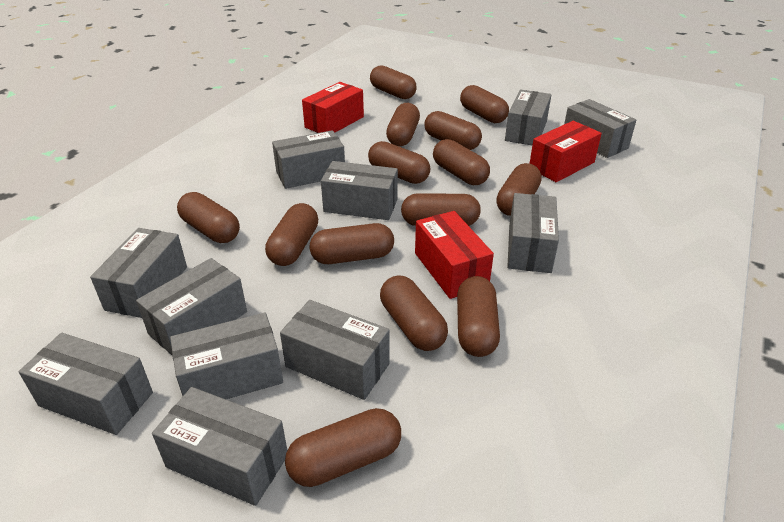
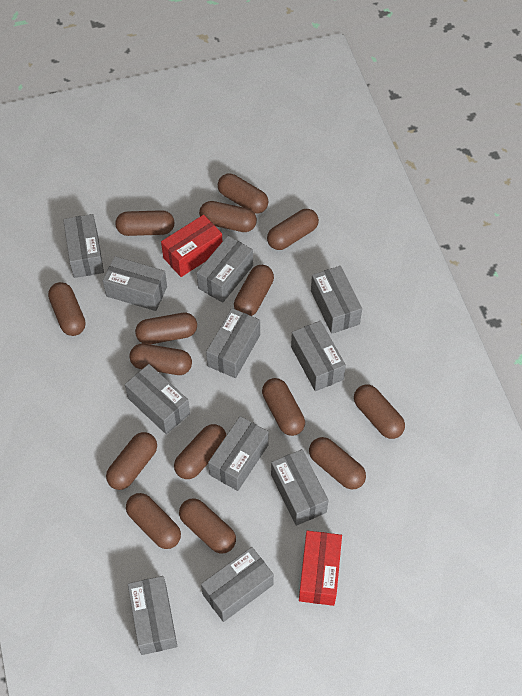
brown capsule: [177,192,240,243] [265,203,318,266] [285,408,401,487] [310,223,394,264] [368,141,430,184] [370,66,417,99] [380,275,448,351] [386,103,420,146] [401,193,481,226] [424,111,482,150] [433,139,490,185] [457,276,500,357] [460,85,509,123] [496,163,542,216] = 14 -> [48,282,85,336] [106,432,157,490] [115,210,175,236] [126,493,181,549] [129,344,192,375] [135,313,197,344] [174,424,226,479] [179,498,236,554] [199,201,257,232] [218,174,269,214] [234,265,274,316] [262,378,305,436] [267,209,319,250] [309,437,366,490] [354,385,405,439] = 15
red box: [302,82,364,133] [415,211,494,299] [530,121,602,182] = 3 -> [161,215,223,277] [299,531,342,606] = 2

